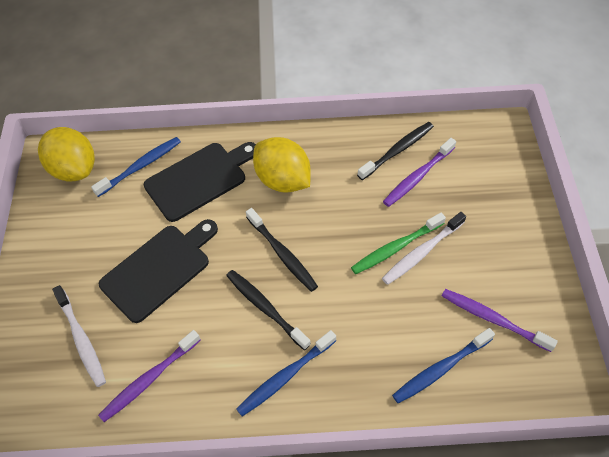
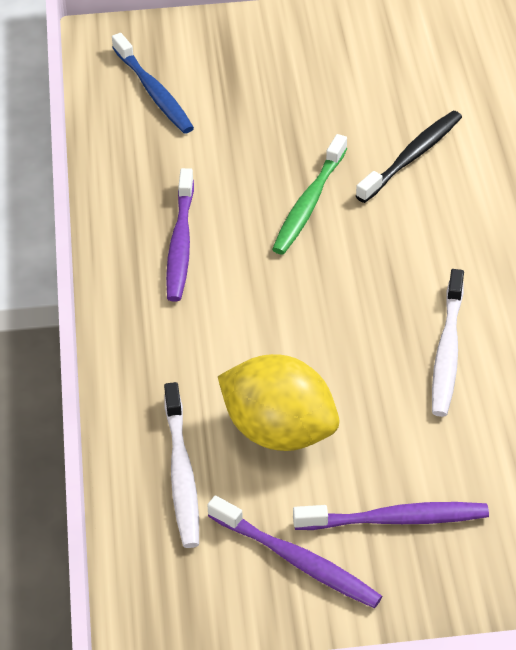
black cutting board: [99,219,218,323] [144,142,256,222] = 2 -> none = 0
black toothbrush: [226,270,311,350] [246,208,318,292] [357,122,434,180] = 3 -> [356,111,462,203] = 1
blue toothbrush: [91,137,181,197] [236,330,336,416] [392,328,495,404] = 3 -> [112,33,194,134] = 1
yellow lemon: [38,127,95,181] [253,137,311,193] = 2 -> [218,354,339,451] = 1

